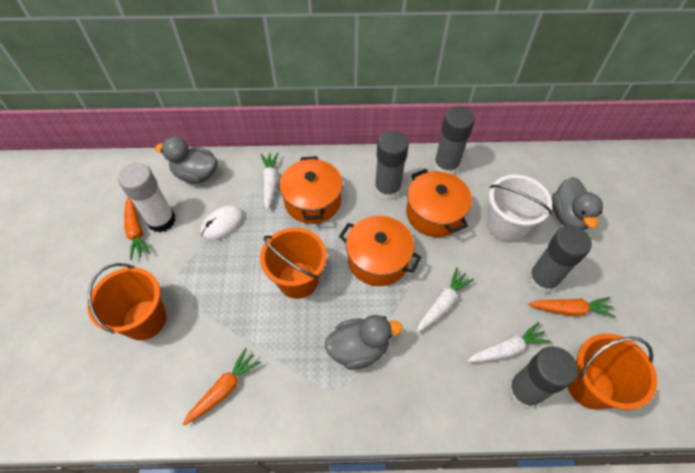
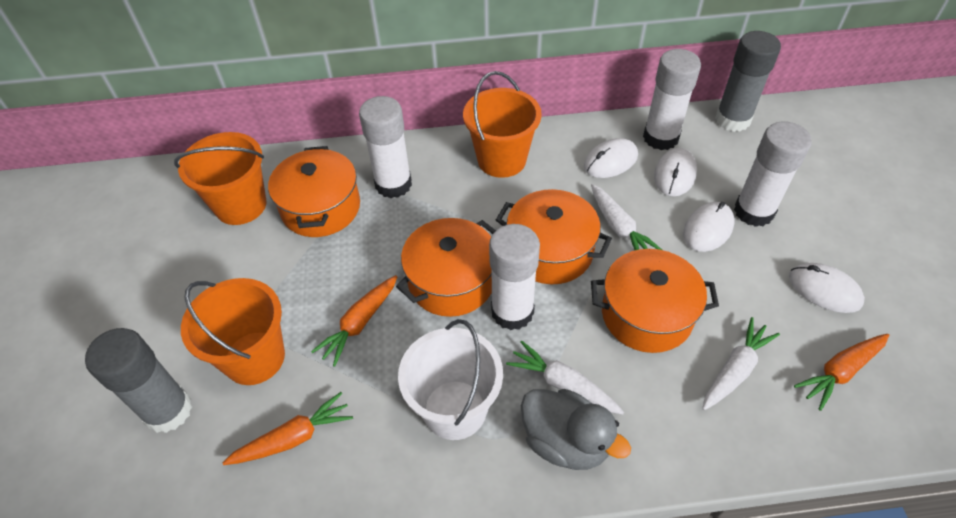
grey duck: [155,137,218,184] [325,315,402,370] [552,177,603,230] = 3 -> [521,389,631,470] = 1
grey glue stick: [374,131,409,201] [433,107,475,175] [507,346,578,409] [528,226,592,294] = 4 -> [85,328,192,433] [715,31,781,132] = 2
orange pot: [279,156,343,224] [339,216,422,286] [406,169,472,237] = 3 -> [268,146,360,237] [396,218,496,317] [496,189,612,284] [591,249,719,353] = 4
white glue stick: [118,163,175,232] = 1 -> [359,96,412,198] [489,224,540,330] [643,49,701,150] [734,122,811,227] = 4
white mouse: [200,205,244,240] = 1 -> [584,138,638,178] [654,148,697,196] [683,202,734,252] [789,263,865,313] = 4

